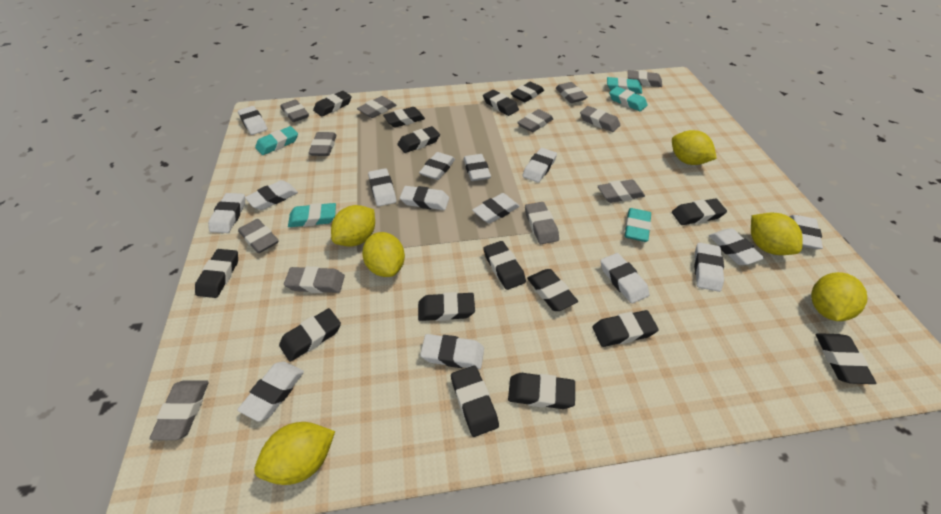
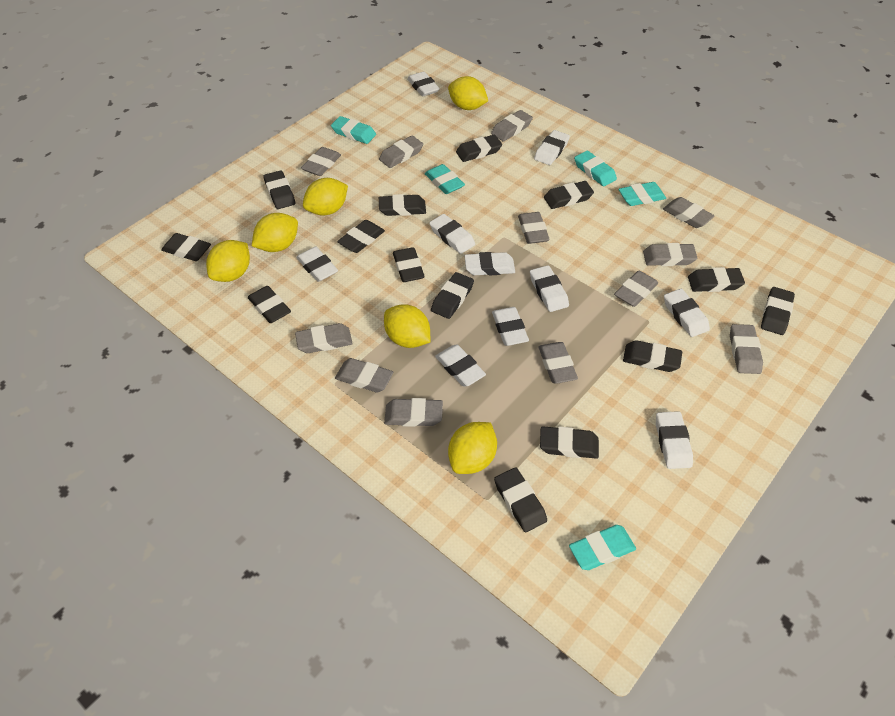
black eraser: [195,249,238,298] [279,308,341,362] [313,91,352,117] [383,107,425,127] [397,126,440,153] [418,292,475,321] [451,366,499,437] [483,90,519,116] [483,241,526,290] [508,373,575,409] [511,82,544,102] [527,269,578,311] [592,310,659,347] [672,198,727,225] [815,333,876,384] = 15 -> [161,233,211,261] [248,286,291,323] [263,170,295,209] [337,220,385,253] [379,194,426,216] [393,247,425,282] [431,272,474,319] [456,135,502,162] [494,467,547,532] [540,426,599,459] [544,181,594,209] [623,340,682,372] [688,267,745,292] [761,287,795,335] = 14
white eraser: [208,193,245,233] [237,362,304,422] [238,106,267,135] [245,180,298,210] [368,168,397,206] [400,186,449,210] [419,152,455,180] [420,334,484,369] [463,154,491,181] [472,193,520,224] [523,148,557,183] [600,253,649,304] [694,242,724,292] [709,229,764,265] [789,215,823,249] = 15 -> [296,247,338,282] [407,71,440,96] [429,214,475,254] [435,344,486,387] [464,252,515,275] [492,307,529,346] [530,265,569,312] [534,130,570,165] [656,411,693,469] [664,289,710,337] = 10

